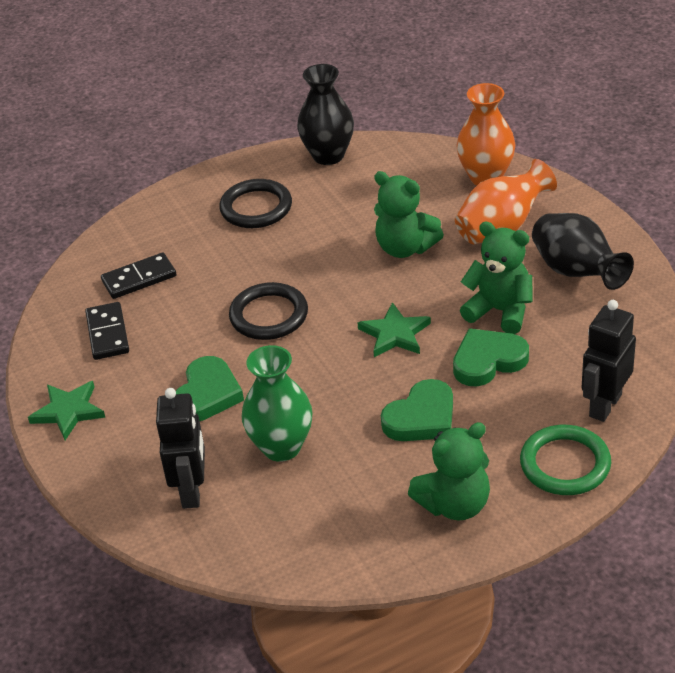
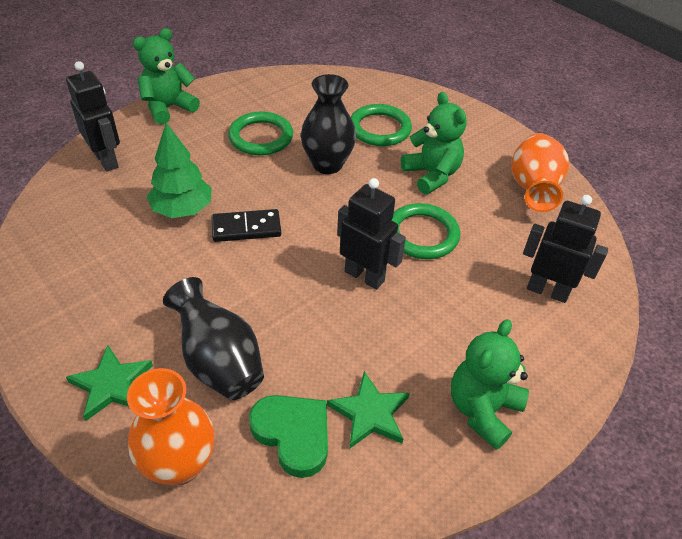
black domino: [85,302,129,360] [101,253,176,299] = 2 -> [212,209,281,242] = 1
black ring: [219,179,292,228] [229,282,308,340] = 2 -> none = 0
black robot: [156,388,205,509] [582,300,636,422] = 2 -> [66,61,120,172] [337,178,406,290] [523,195,608,303] = 3
green heart: [176,356,244,421] [381,379,453,441] [453,328,529,387] = 3 -> [249,395,328,478] = 1
green ring: [520,425,611,495] = 1 -> [228,111,293,155] [351,104,412,146] [392,203,460,259] = 3
green tree: none = 0 -> [147,123,212,218] = 1
green vase: [242,345,313,462] = 1 -> none = 0

